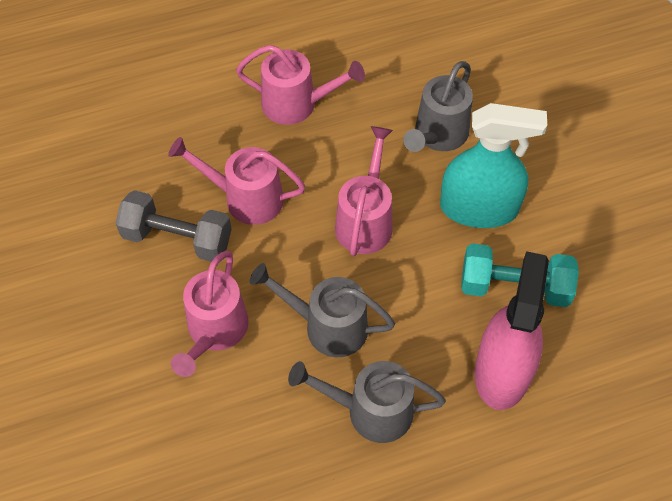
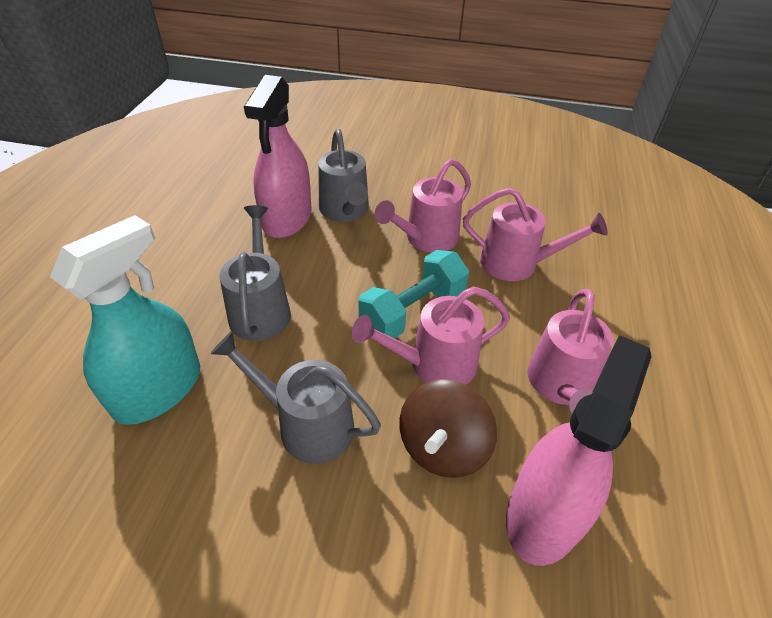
brown spinning top: none = 0 -> [399,379,497,478] = 1
grey dumbbell: [116,190,232,262] = 1 -> none = 0
pink spray bottle: [475,251,549,410] = 1 -> [244,75,312,238] [506,335,652,566] = 2

